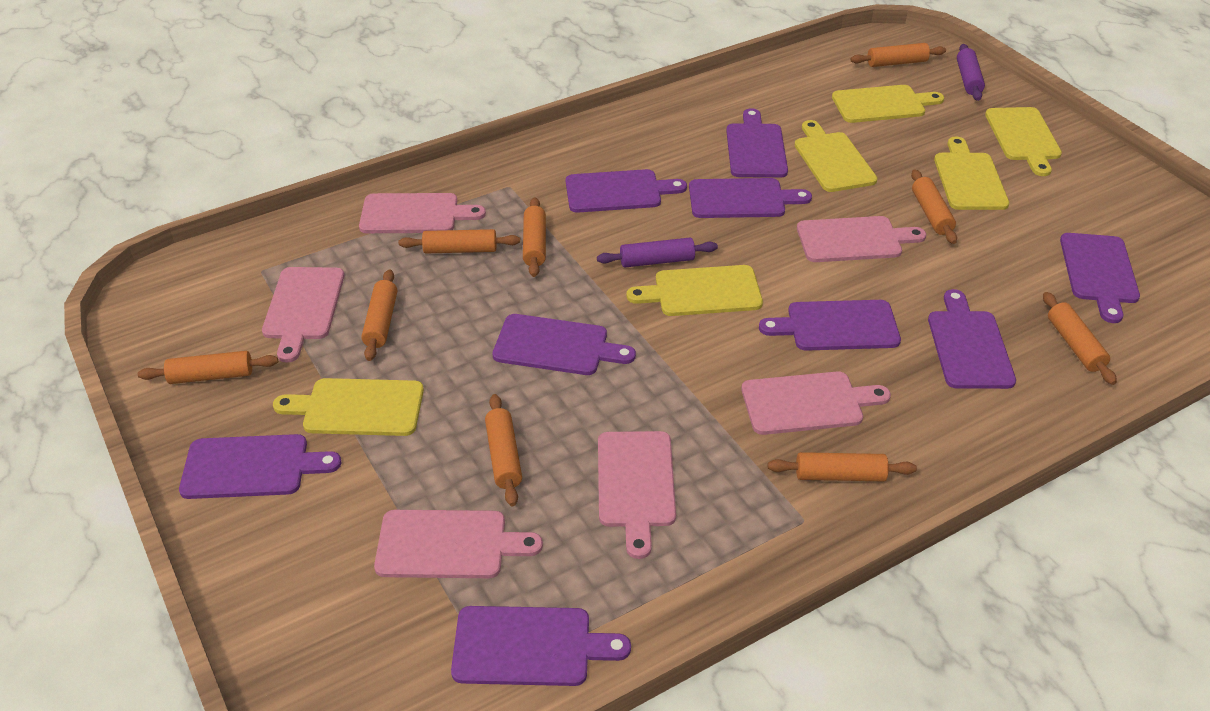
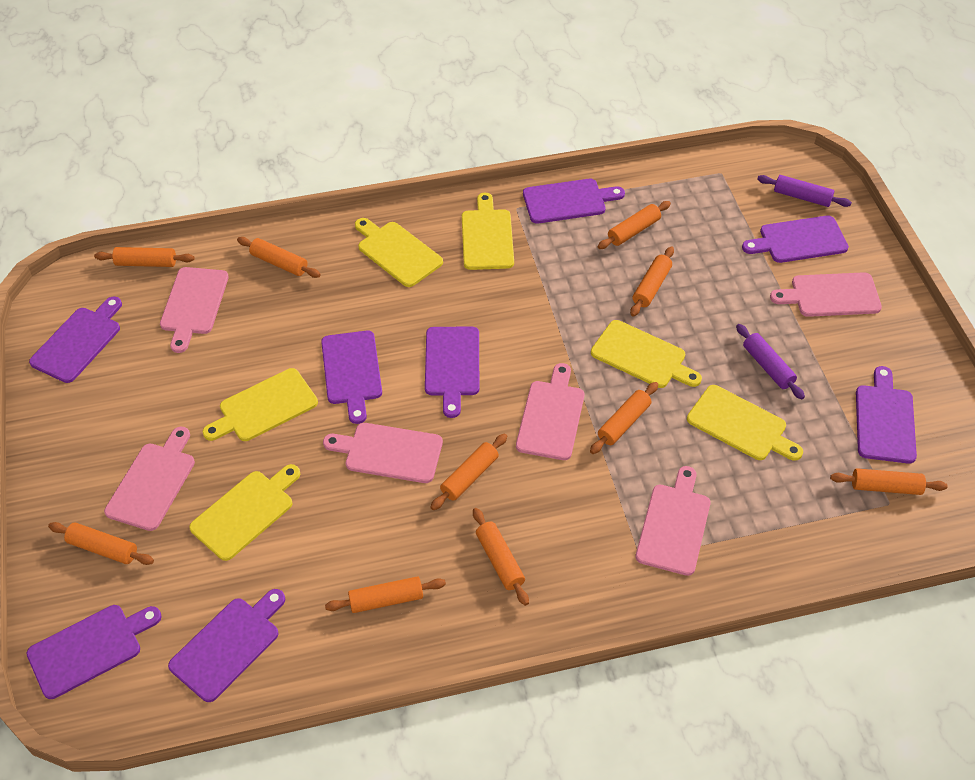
orange rolling pin: [138,351,278,384] [361,269,397,361] [398,229,520,253] [485,394,522,506] [523,197,546,277] [768,452,917,481] [850,43,946,67] [911,169,957,244] [1043,292,1117,385] = 9 -> [48,522,154,565] [94,247,194,267] [237,237,321,278] [325,576,446,613] [430,434,507,510] [473,508,529,606] [590,382,658,454] [598,201,671,249] [630,246,674,317] [830,468,948,495] = 10
purple cutting board: [179,434,341,499] [451,606,631,686] [493,314,636,375] [566,169,687,213] [689,178,812,218] [726,108,788,178] [759,300,901,351] [928,289,1016,389] [1060,233,1140,323] = 9 -> [26,605,162,699] [29,296,122,383] [168,589,285,702] [321,331,382,424] [425,327,479,418] [523,179,625,224] [742,216,849,263] [856,366,917,464] = 8

